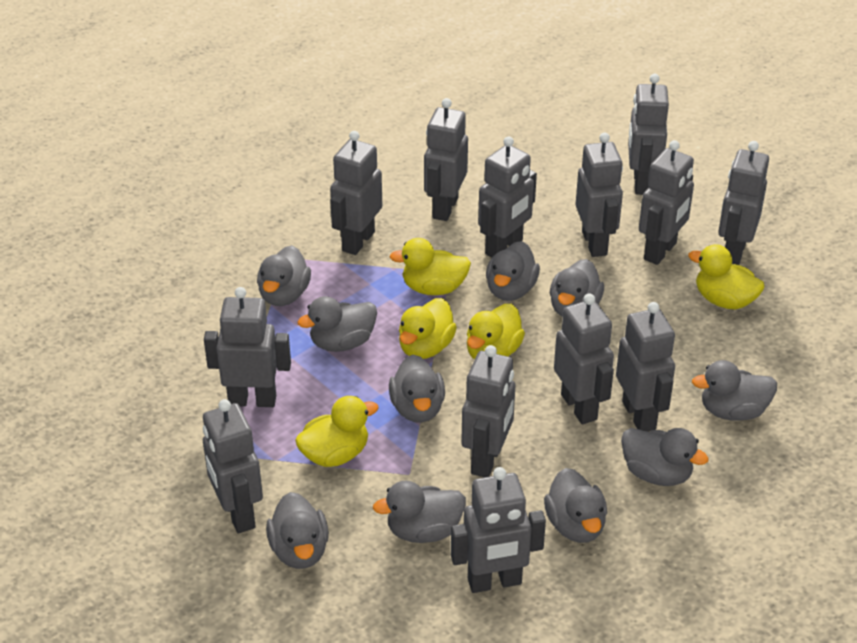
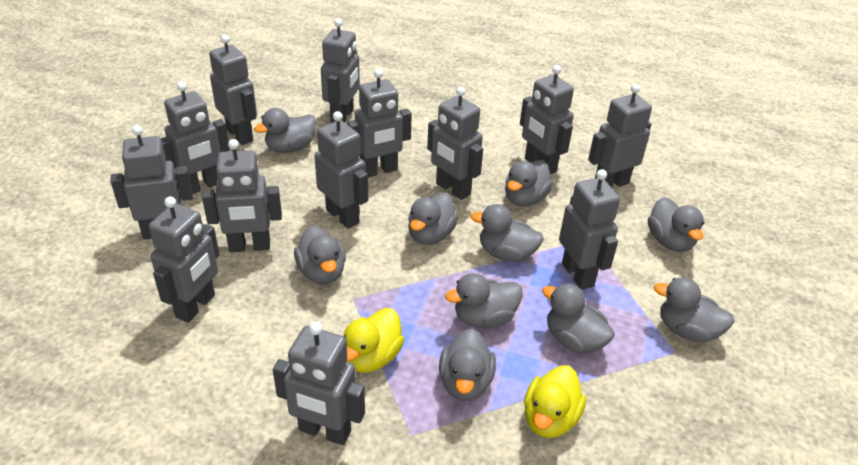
yellow duck: [295,396,379,467] [389,238,471,295] [399,298,457,359] [467,304,525,359] [688,244,765,310] = 5 -> [343,308,404,373] [524,365,586,438] = 2

